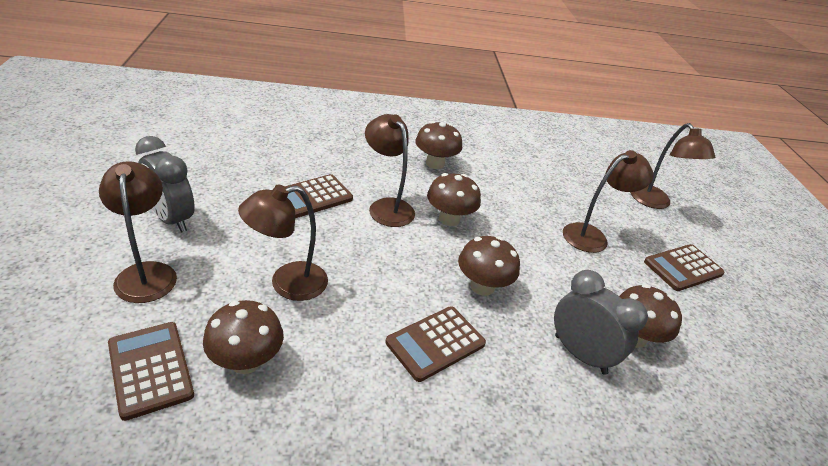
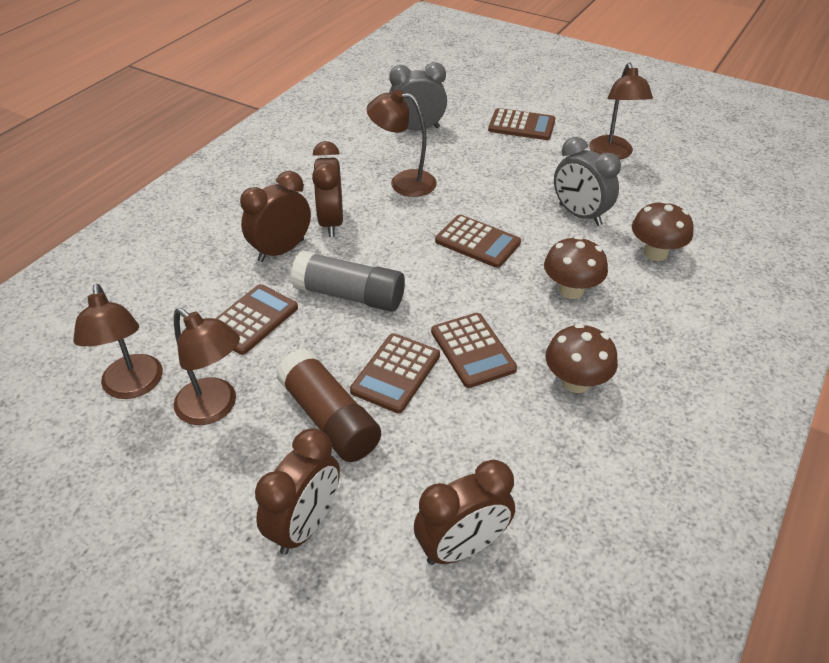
brown calculator: [108,322,194,421] [285,174,353,218] [385,306,486,382] [644,244,725,291] = 4 -> [215,284,298,355] [350,333,440,413] [431,313,517,388] [435,215,521,268] [488,108,555,140] = 5
brown clock: none = 0 -> [240,171,311,262] [255,428,340,555] [312,141,343,237] [414,459,515,565] = 4
brown glue stick: none = 0 -> [276,348,381,462] = 1
brown lamp: [99,161,177,303] [238,185,328,301] [365,114,415,227] [563,150,654,253] [630,123,715,209] = 5 -> [73,284,163,399] [174,308,240,425] [366,89,437,197] [589,62,653,160] = 4
brown mushroom: [203,300,284,374] [415,121,462,169] [427,173,481,226] [458,236,520,296] [619,284,682,348] = 5 -> [544,236,608,299] [545,324,618,393] [632,201,693,261] = 3
grey glue stick: none = 0 -> [291,250,405,312] = 1

